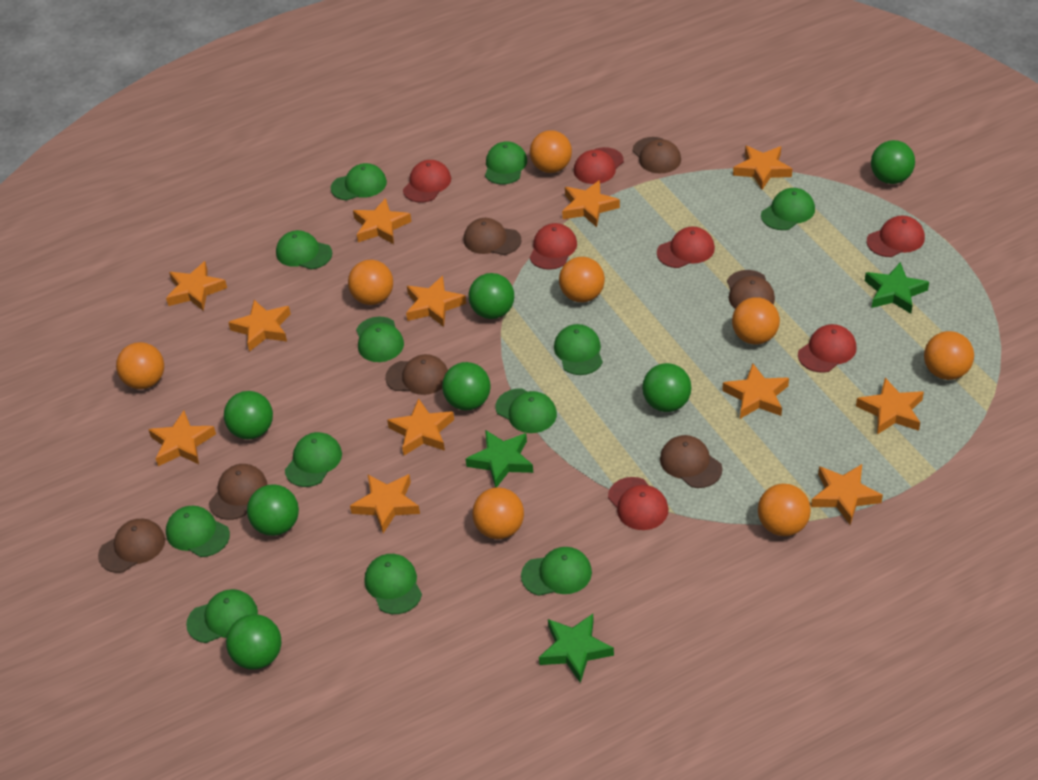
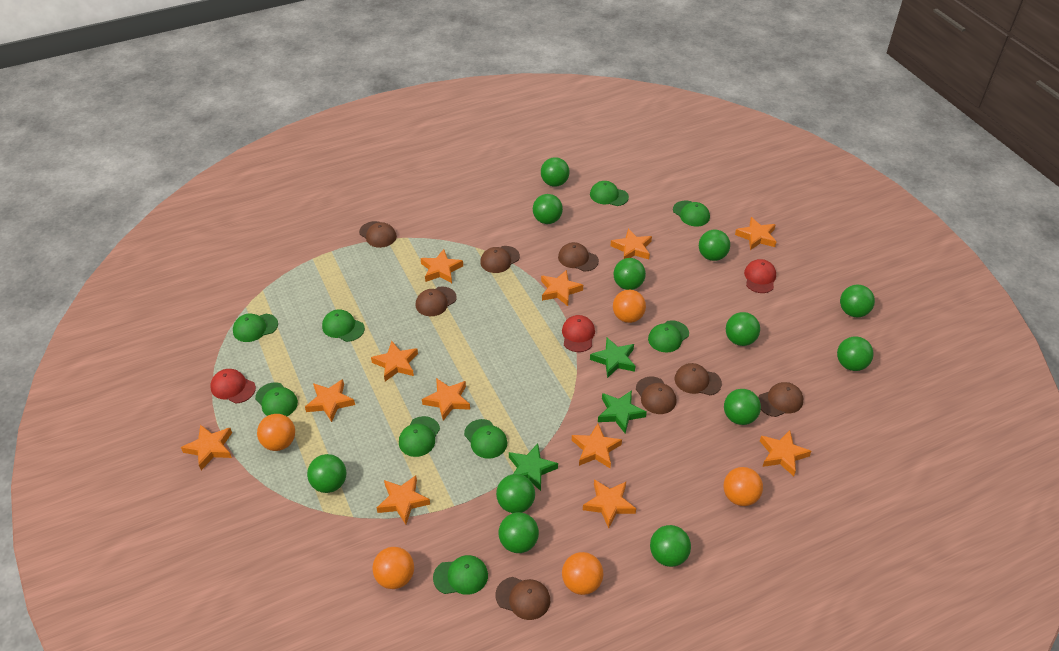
brown cap: [98,519,165,573] [209,464,267,520] [386,354,448,395] [464,218,521,255] [632,137,681,173] [660,435,723,488] [727,270,775,309] = 7 -> [359,221,397,248] [416,287,457,316] [480,246,520,273] [495,577,550,620] [558,242,599,272] [636,377,676,414] [674,363,722,395] [758,382,803,417] = 8
green ball: [224,391,273,439] [226,614,281,670] [247,484,299,536] [442,362,491,410] [469,273,514,319] [642,363,691,412] [871,140,915,184] = 7 -> [307,454,346,493] [496,474,535,513] [498,512,539,553] [533,194,563,224] [541,157,570,187] [613,258,646,290] [650,525,691,567] [699,230,730,261] [724,389,761,425] [726,312,760,346] [837,336,873,371] [840,285,875,317] = 12
green cap: [166,506,230,557] [186,589,258,643] [276,230,332,269] [285,432,342,487] [331,163,387,201] [356,317,404,362] [365,554,422,614] [485,141,527,185] [496,389,557,433] [521,547,592,596] [554,324,603,375] [761,188,815,230] = 12 -> [233,314,278,342] [255,382,298,416] [322,309,365,342] [399,416,440,457] [433,555,488,595] [464,419,507,459] [590,181,629,206] [648,320,689,353] [673,201,710,227] = 9
orange ball: [116,342,164,389] [348,260,393,305] [472,487,524,539] [530,130,572,173] [559,257,605,302] [732,297,780,344] [758,484,811,536] [924,331,974,380] = 8 -> [257,414,295,451] [372,547,414,589] [562,552,603,595] [613,290,646,323] [723,467,763,506] = 5
red cap: [403,160,451,203] [529,223,577,270] [574,147,624,184] [608,477,669,530] [657,227,715,268] [798,324,856,373] [867,216,925,257] = 7 -> [210,369,256,404] [562,315,595,352] [744,259,776,293] = 3

